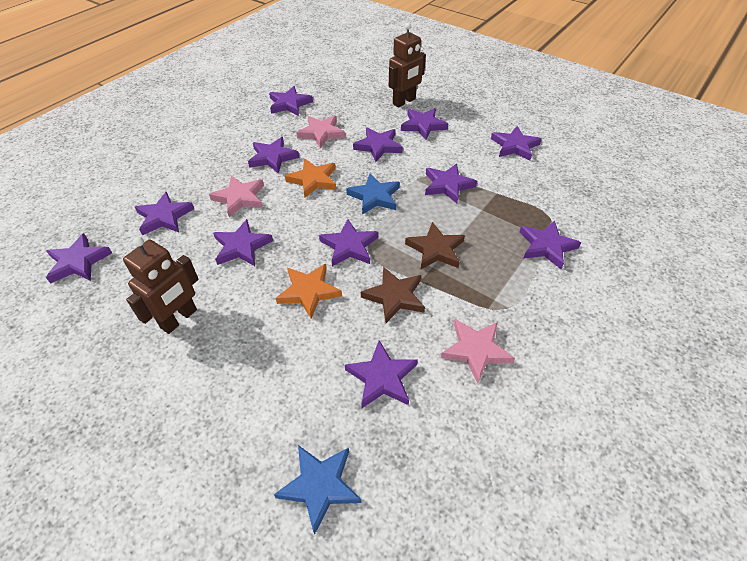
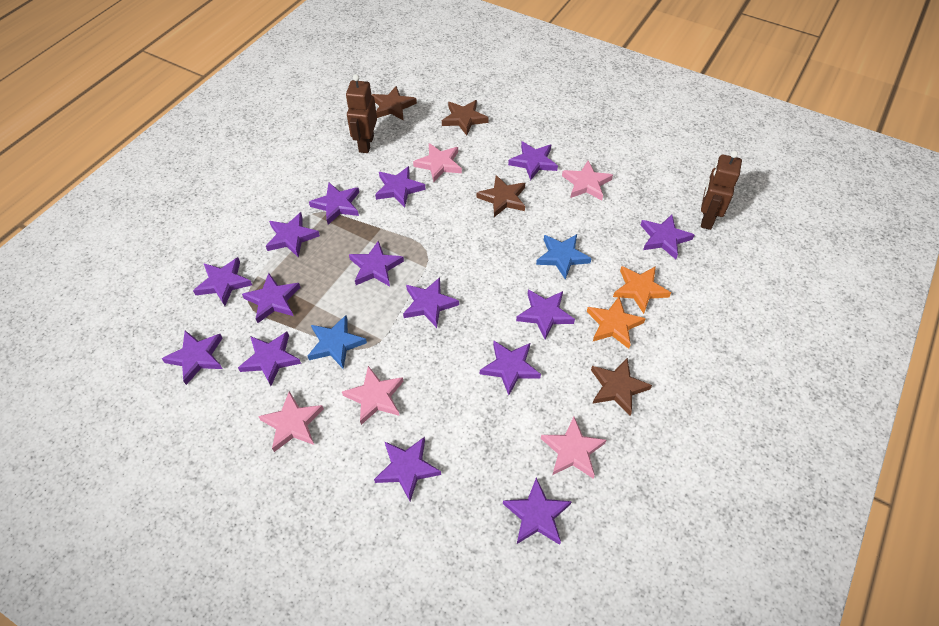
brown star: [361,267,425,323] [405,222,465,269] = 2 -> [372,86,417,121] [442,100,489,136] [476,175,525,217] [591,358,652,416] = 4
pink star: [209,175,264,217] [296,116,345,148] [441,319,515,384] = 3 -> [258,391,324,452] [342,366,403,425] [413,143,462,182] [541,417,606,478] [562,161,613,200] = 5
purple star: [46,233,112,284] [135,191,194,235] [213,219,273,266] [248,137,299,173] [269,86,313,116] [319,219,378,266] [345,340,418,408] [353,127,403,162] [401,108,448,140] [425,164,477,203] [491,126,542,161] [520,220,581,269] = 12 -> [162,331,223,385] [193,257,252,306] [238,332,301,386] [242,273,301,323] [266,212,320,258] [309,183,359,225] [349,240,404,287] [374,437,441,501] [375,166,425,207] [403,277,459,328] [480,341,541,395] [503,478,572,545] [508,141,558,181] [516,290,575,339] [641,214,694,259] = 15

